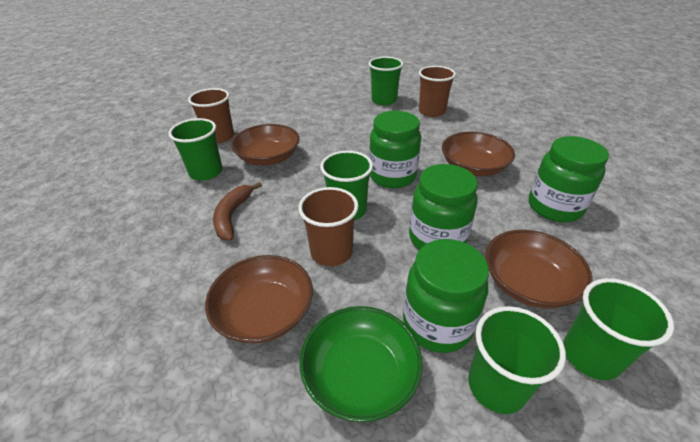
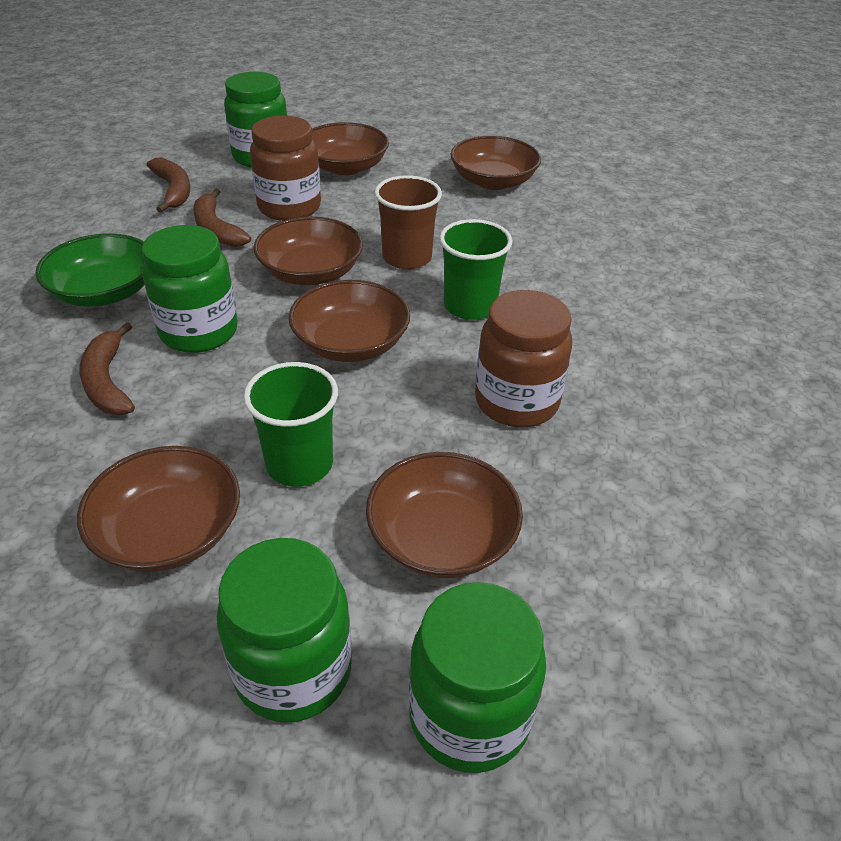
brown banana: [213,182,262,241] = 1 -> [79,322,135,415] [147,157,190,213] [194,189,251,247] = 3
brown bowl: [205,255,313,344] [231,124,299,166] [442,132,515,177] [485,230,593,309] = 4 -> [77,446,240,572] [254,216,363,285] [289,280,410,362] [312,122,389,175] [366,452,523,578] [451,136,541,190] = 6
brown cup: [188,88,234,144] [298,187,359,266] [419,66,456,117] = 3 -> [375,175,442,269] = 1
brown jar: none = 0 -> [250,116,321,221] [475,290,572,427] = 2
green cup: [168,118,223,181] [320,151,373,220] [369,57,403,105] [468,306,566,414] [563,278,674,380] = 5 -> [244,362,338,487] [439,219,513,320] = 2

